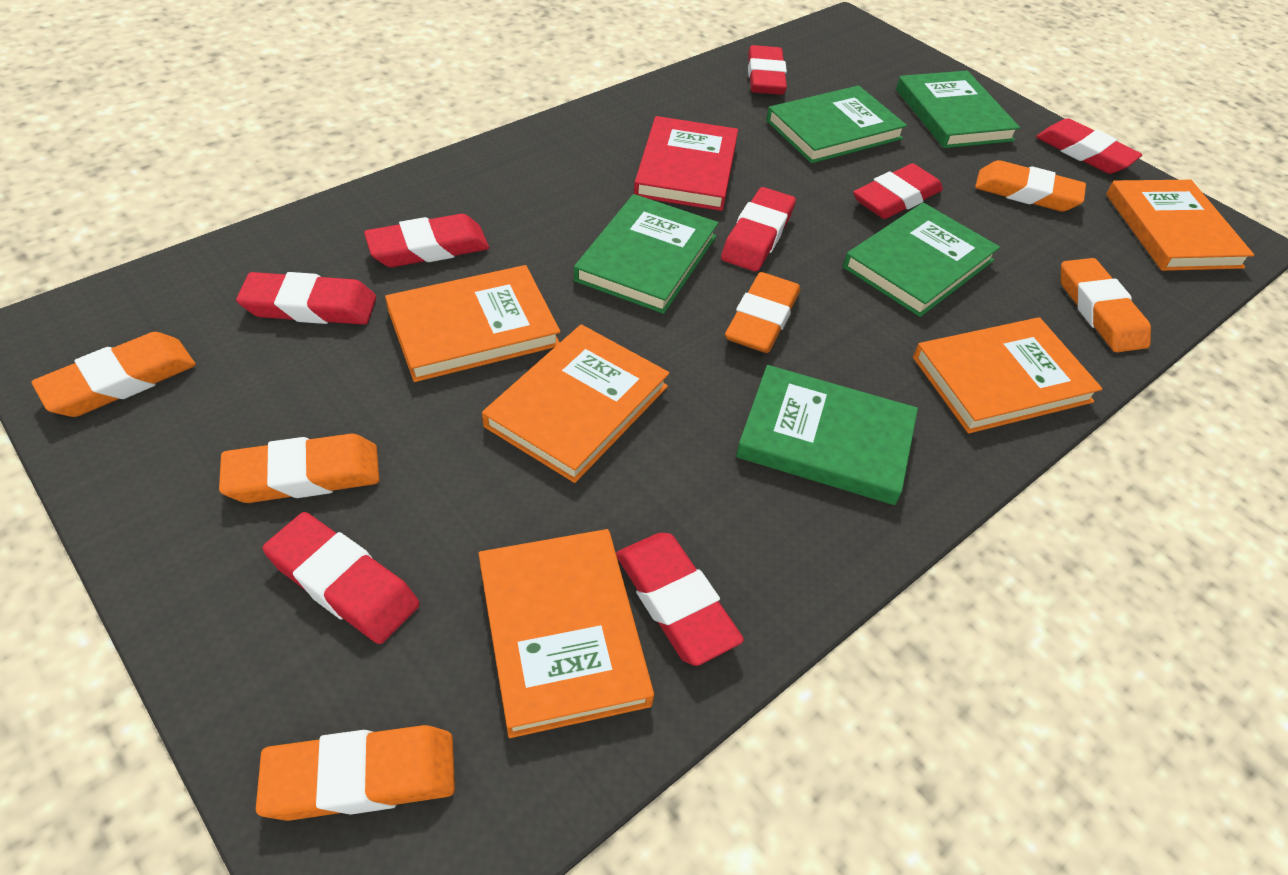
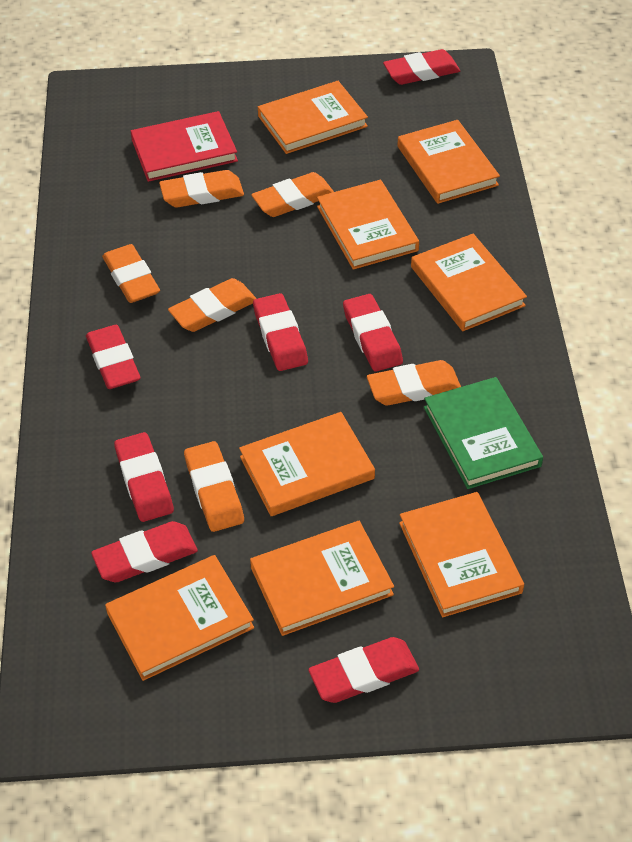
green book: [574,194,719,314] [736,365,918,505] [766,85,907,163] [843,203,1000,317] [896,71,1020,148] = 5 -> [424,377,543,489] = 1
orange book: [385,265,560,382] [479,529,654,738] [482,324,670,483] [913,317,1103,434] [1106,180,1254,271] = 5 -> [105,555,254,681] [239,412,375,516] [250,521,394,636] [258,81,368,154] [317,180,419,270] [397,120,500,204] [399,492,524,617] [411,234,527,331] = 8
red eraser: [236,272,376,325] [262,512,420,644] [364,214,489,267] [616,533,744,666] [721,187,796,271] [748,45,787,95] [853,163,943,219] [1036,118,1142,174] = 8 -> [86,325,141,389] [91,521,198,582] [114,432,174,522] [253,293,308,371] [308,637,419,703] [343,294,403,371] [383,49,460,85] = 7

